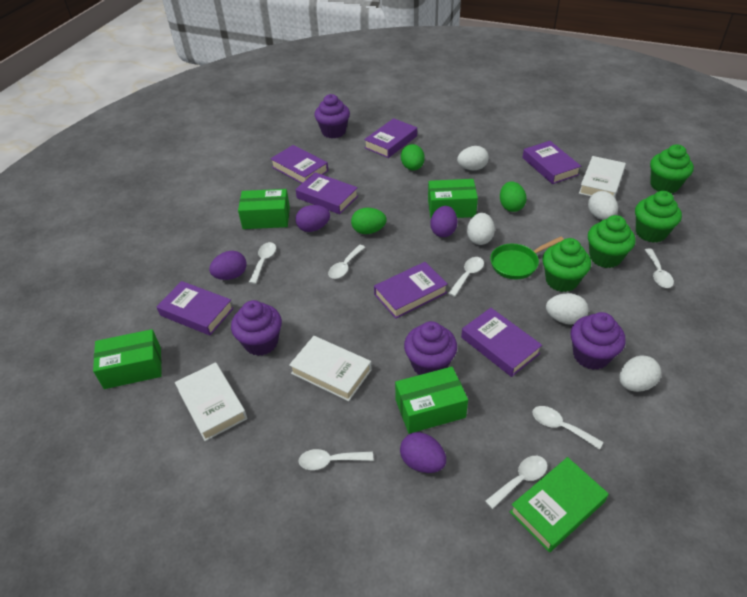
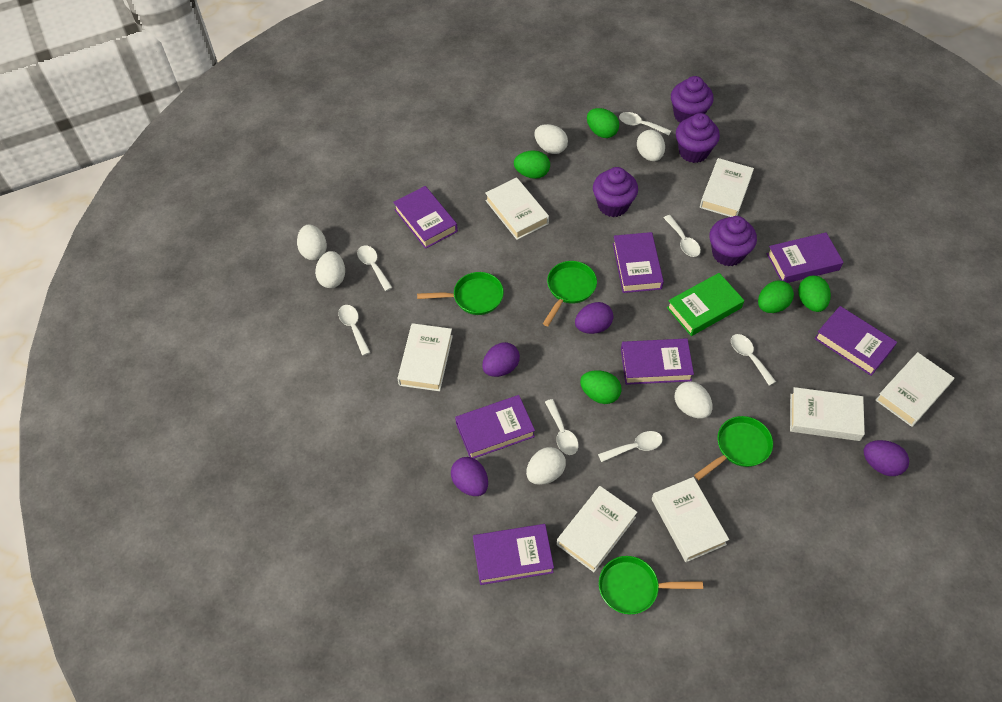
green box: [93,329,162,389] [238,189,290,229] [395,367,468,434] [428,179,478,219] = 4 -> none = 0
green cupcake: [542,238,591,292] [588,215,635,268] [635,191,682,243] [650,144,694,193] = 4 -> none = 0
green egg: [351,208,387,234] [401,144,425,170] [500,182,526,212] = 3 -> [514,150,550,179] [580,370,622,404] [587,108,619,138] [758,281,794,313] [798,276,831,312] = 5
green pan: [490,237,564,279] = 1 -> [417,272,504,315] [543,261,597,326] [599,556,703,614] [694,416,773,480] = 4
white book: [175,362,247,441] [289,336,372,401] [579,156,626,197] = 3 -> [397,323,453,391] [485,177,549,240] [557,486,637,572] [652,477,729,562] [700,158,754,217] [790,387,865,441] [875,352,954,427] = 7
white egg: [457,146,489,170] [467,213,495,245] [546,293,589,325] [588,191,618,220] [619,355,661,392] = 5 -> [297,224,327,260] [315,251,345,288] [526,447,566,485] [535,124,568,154] [637,130,665,161] [674,381,713,418] = 6

